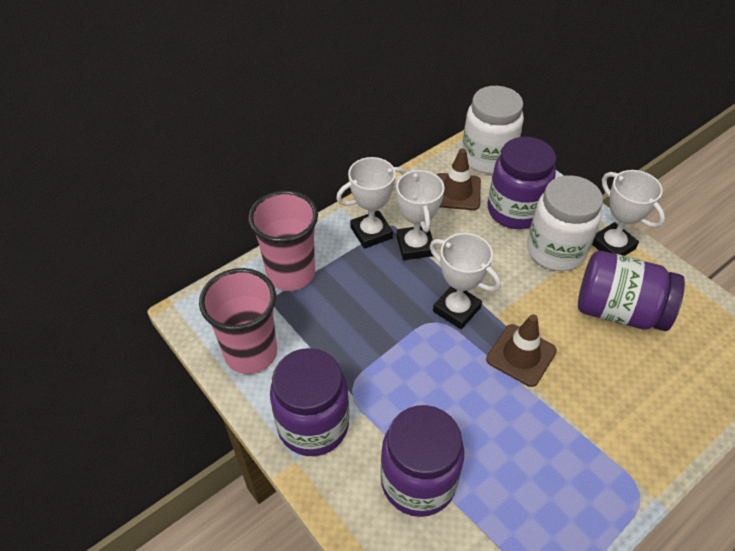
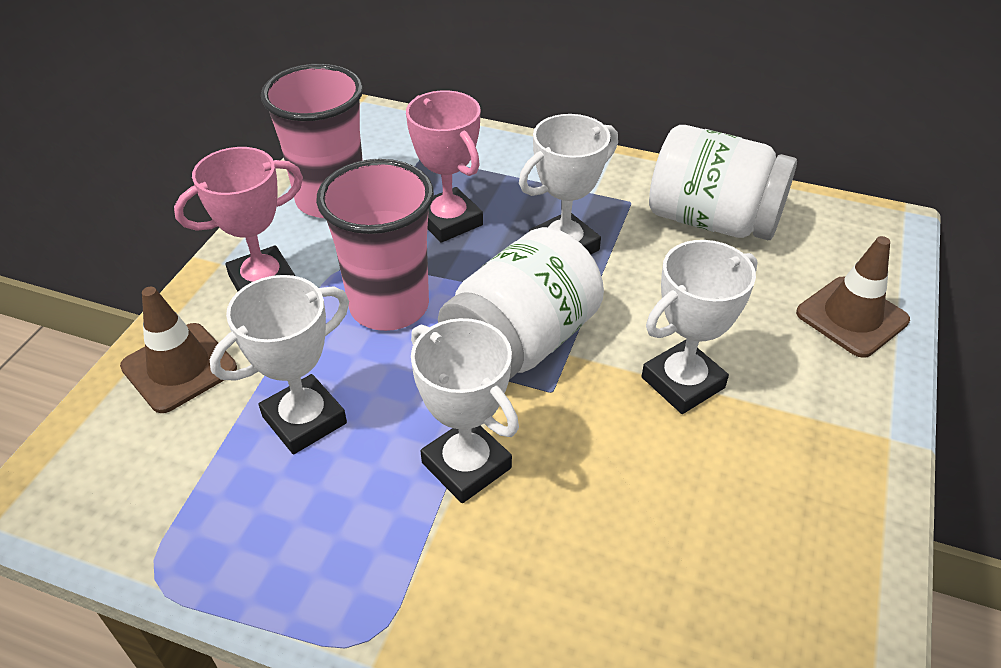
pink trophy: none = 0 -> [174,147,303,291] [406,90,483,243] = 2
purple jar: [270,348,349,456] [380,405,464,517] [488,137,556,229] [578,251,685,331] = 4 -> none = 0

